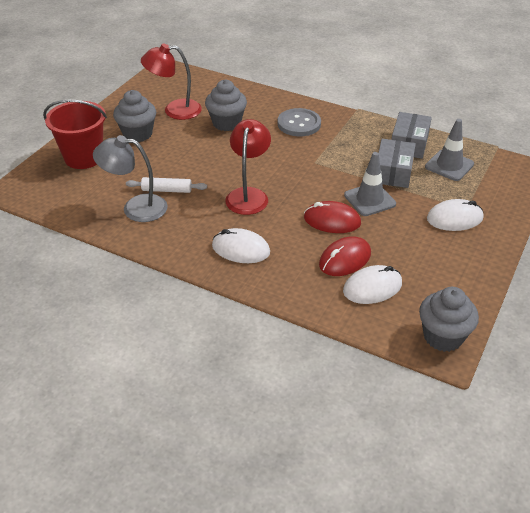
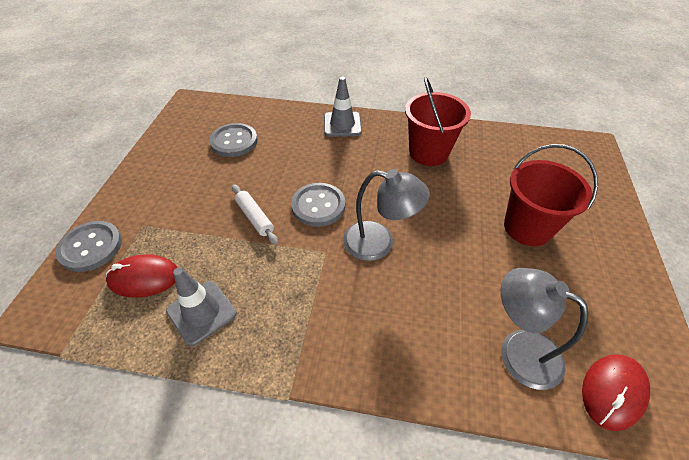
grey box: [378,139,416,188] [391,112,432,159] = 2 -> none = 0
grey button: [277,108,321,136] = 1 -> [55,221,122,272] [209,123,258,157] [291,183,345,227] = 3
grey cupcake: [113,90,156,142] [205,79,247,131] [419,287,479,352] = 3 -> none = 0
grey lamp: [93,135,168,222] = 1 -> [343,169,430,261] [501,268,588,390] = 2
red bucket: [43,100,107,169] = 1 -> [405,77,471,166] [504,144,598,246] = 2
red lamp: [141,44,202,120] [225,119,271,215] = 2 -> none = 0
white mouse: [212,228,270,263] [343,265,402,304] [427,199,483,231] = 3 -> none = 0

